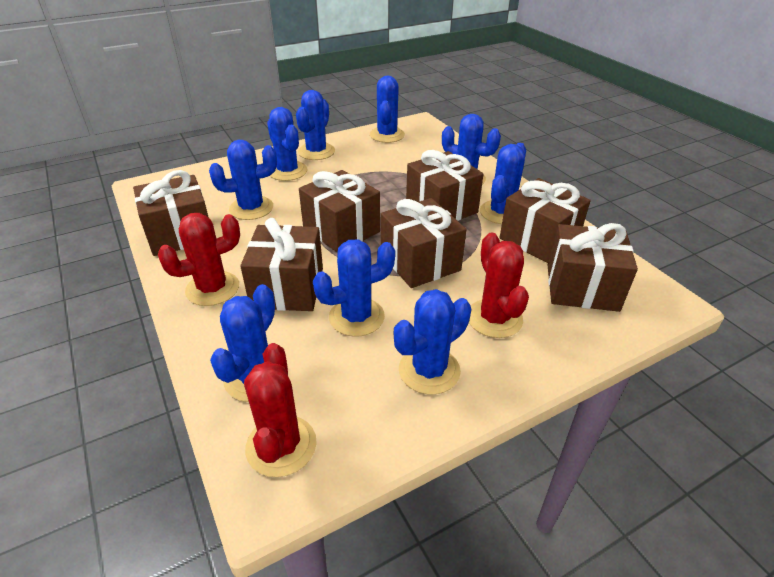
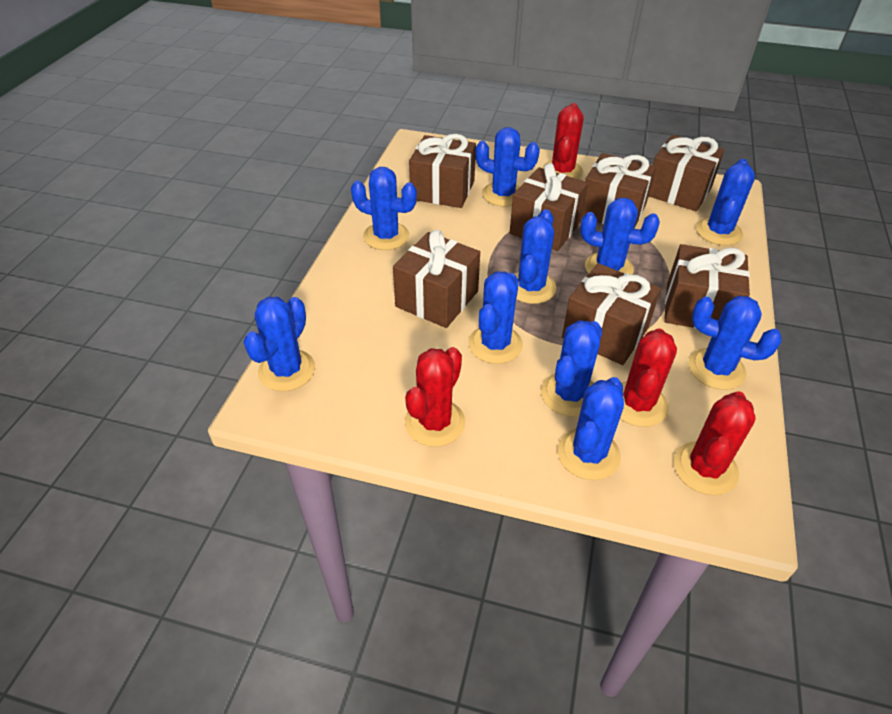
blue cactus: [209,140,277,220] [210,284,275,402] [267,107,307,181] [296,90,335,160] [313,239,395,337] [370,75,405,143] [394,289,471,395] [442,114,501,185] [480,143,526,224] = 9 -> [244,297,315,391] [351,167,417,250] [468,271,523,364] [475,127,540,207] [514,209,556,304] [541,320,602,417] [558,377,624,480] [580,198,660,275] [688,296,782,390] [696,159,755,245] = 10
red cactus: [158,213,240,306] [244,343,317,477] [469,232,529,338] = 3 -> [405,347,465,447] [542,103,584,179] [620,328,677,427] [673,391,756,495] = 4

